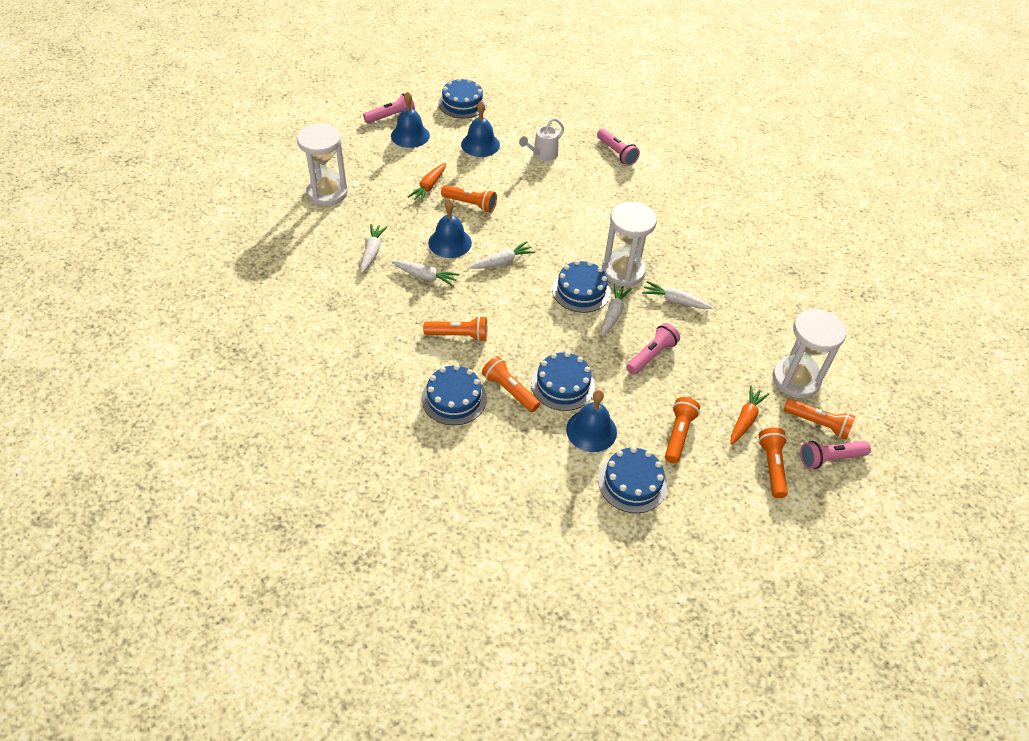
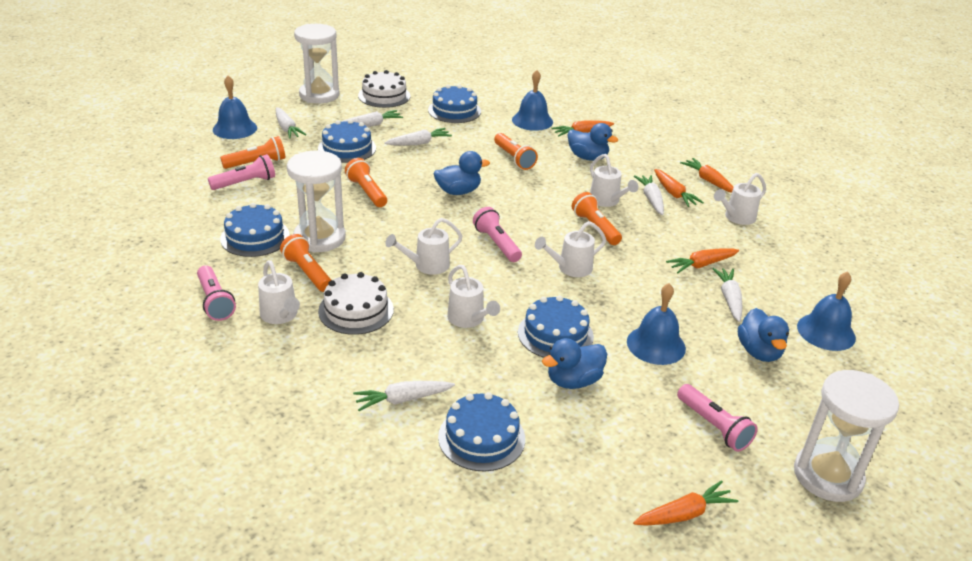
blue duck: none = 0 -> [434,151,490,195] [542,338,607,389] [568,123,618,161] [738,308,789,362] = 4
orange carrot: [408,163,446,203] [731,386,769,445] = 2 -> [551,121,614,136] [633,480,738,526] [654,169,704,207] [666,248,739,273] [680,158,734,193] = 5
orange flashlight: [423,316,487,342] [441,185,497,213] [482,356,540,412] [665,397,700,463] [758,428,788,498] [784,398,856,440] = 6 -> [220,136,285,169] [280,234,331,292] [345,158,387,207] [494,133,538,170] [572,192,622,245] = 5
white cake: none = 0 -> [318,272,394,335] [358,70,410,108] = 2
white carrot: [361,224,388,273] [392,260,460,286] [470,241,535,269] [601,284,632,336] [642,281,713,309] = 5 -> [276,107,306,139] [342,110,403,127] [353,381,455,411] [385,128,452,146] [634,175,664,215] [712,268,743,322] = 6
white watering can: [519,118,564,161] = 1 -> [258,260,300,324] [385,218,462,275] [447,265,500,328] [535,221,606,277] [590,154,638,207] [714,173,766,225] = 6

